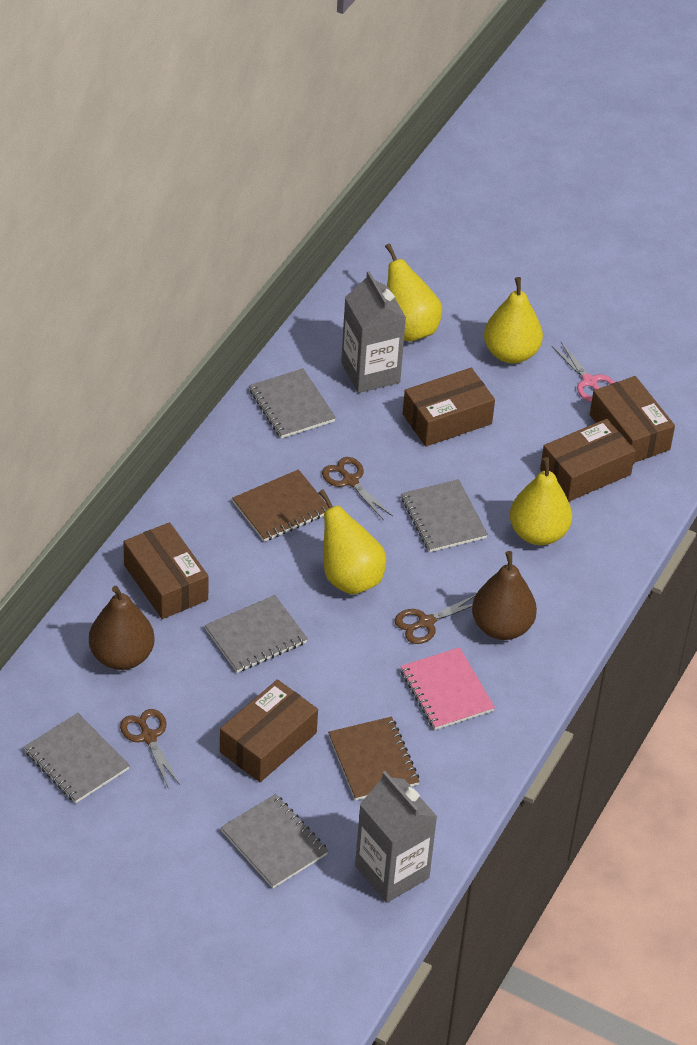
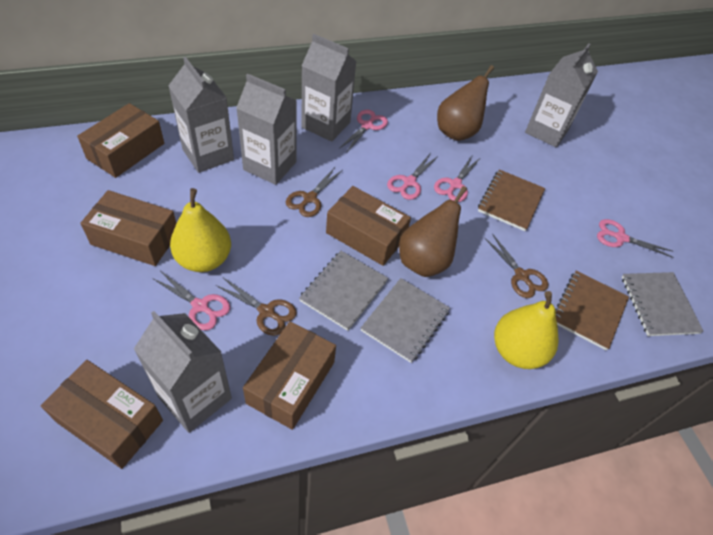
grey carton: [341,271,406,393] [355,771,437,903] = 2 -> [134,311,232,433] [168,57,234,173] [236,73,297,185] [301,34,356,142] [525,43,598,147] = 5
grey notebook: [24,713,130,803] [205,595,308,673] [221,794,328,888] [249,368,336,438] [401,479,488,552] = 5 -> [299,251,388,331] [361,278,450,363] [622,272,704,336] = 3
pink notebook: [400,647,495,730] = 1 -> none = 0
pink scissors: [552,342,615,402] = 1 -> [152,271,230,330] [339,109,388,152] [387,154,438,200] [434,156,480,202] [597,219,674,258] = 5
yellow pear: [319,489,386,595] [385,243,442,342] [484,277,543,364] [510,457,572,545] = 4 -> [170,188,231,272] [494,291,559,369] = 2

